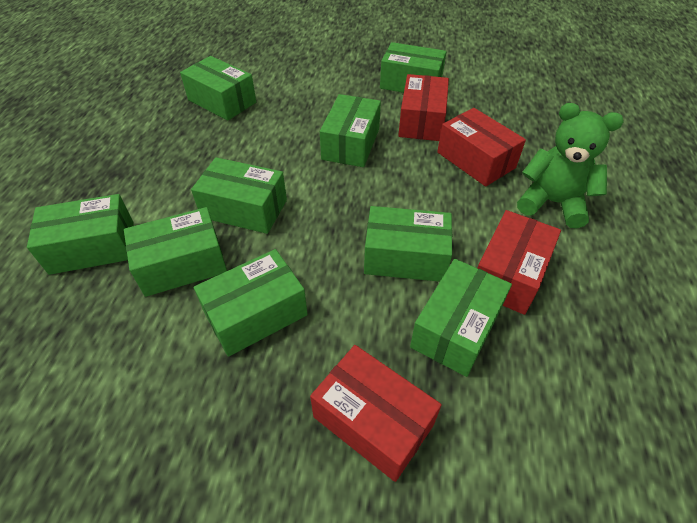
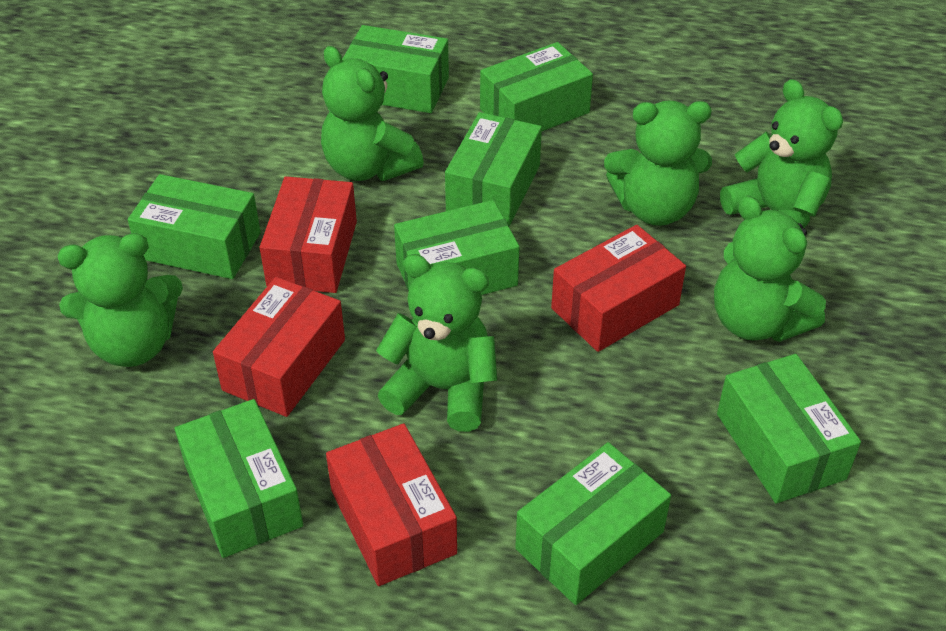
green box: [27,194,134,275] [124,207,227,297] [180,56,256,121] [191,157,287,234] [194,249,308,357] [320,94,381,167] [364,206,452,282] [380,42,446,93] [410,259,512,377] = 9 -> [128,174,261,279] [175,399,303,558] [342,25,449,113] [394,200,520,295] [445,112,542,226] [480,42,593,131] [515,442,671,605] [717,354,861,504] = 8
green teddy bear: [517,103,624,228] = 1 -> [58,233,183,367] [321,46,424,181] [376,254,497,432] [604,100,712,226] [714,196,826,342] [720,79,843,228] = 6

